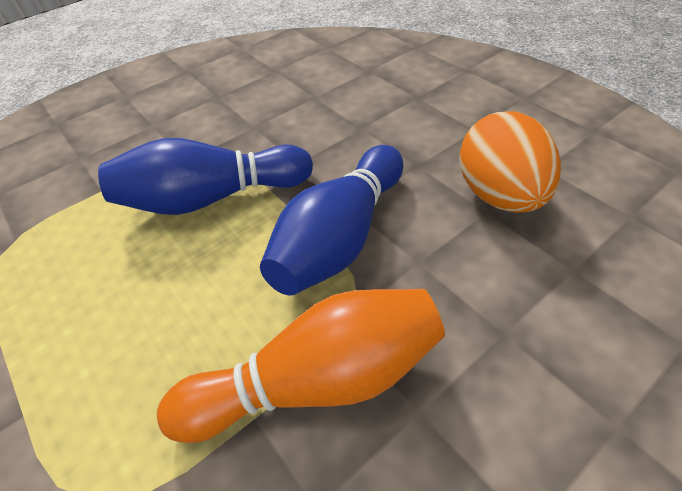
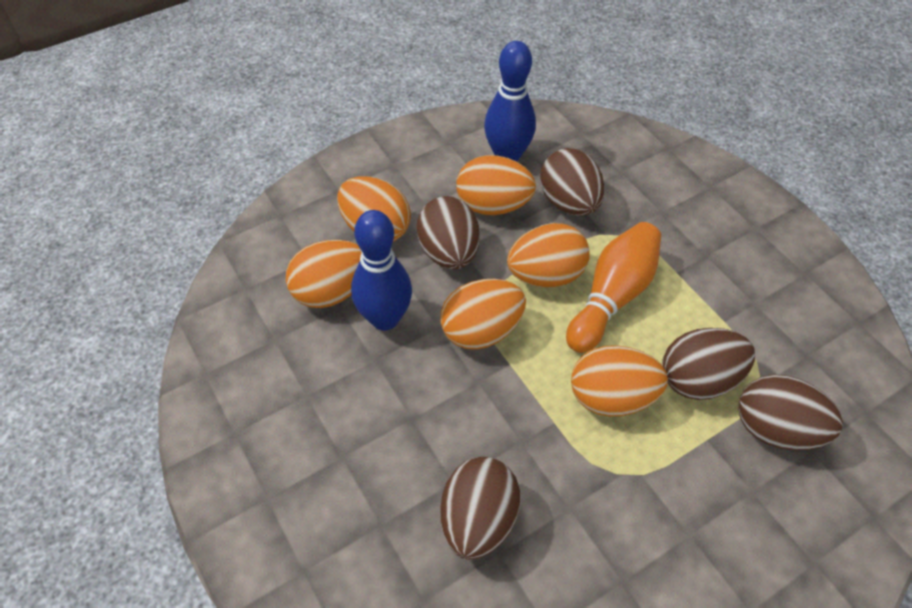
brown egg: none = 0 -> [417,196,480,269] [440,457,521,560] [540,148,605,216] [662,328,755,400] [738,375,843,450] = 5
orange egg: [459,111,561,213] = 1 -> [286,240,361,308] [337,177,411,242] [440,279,526,349] [456,155,536,215] [507,223,590,287] [571,345,668,417] = 6

